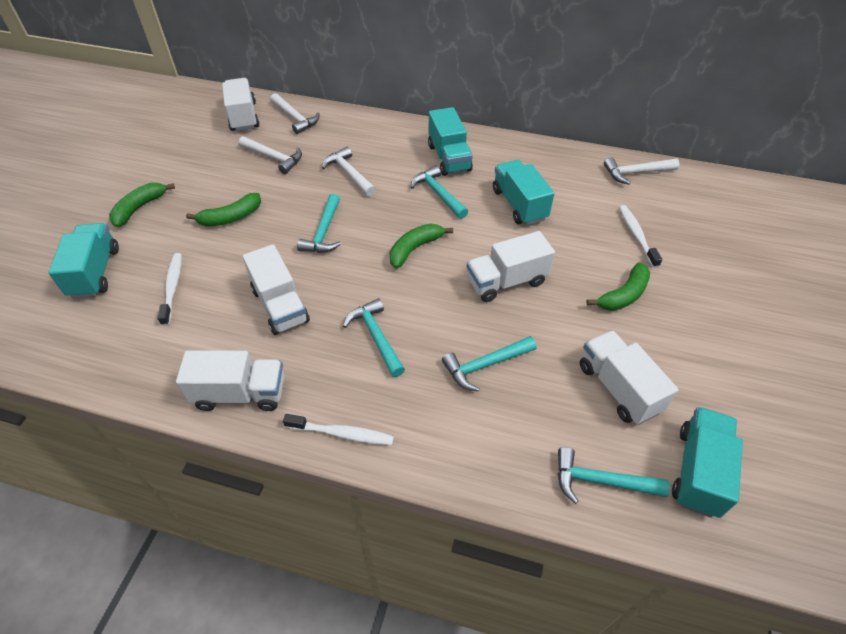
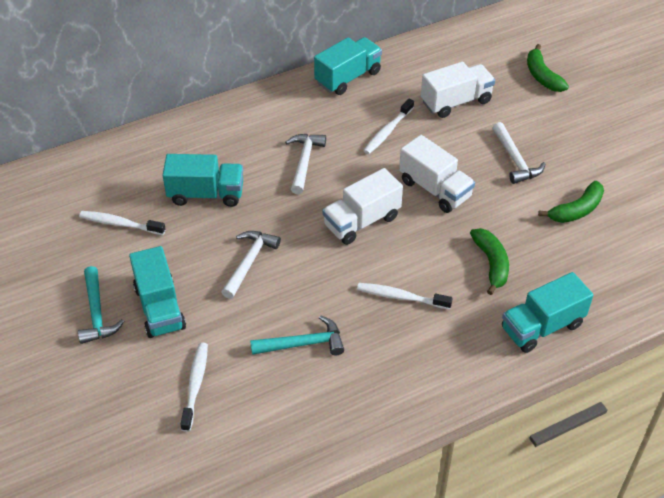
green banana: [109,183,175,227] [186,193,261,227] [389,224,453,268] [586,262,650,311] = 4 -> [470,228,509,295] [527,44,569,92] [538,181,604,223] = 3
turquoise hammer: [297,194,341,253] [343,298,405,377] [411,165,468,219] [442,336,536,392] [558,447,670,504] = 5 -> [78,266,124,344] [250,315,344,355] = 2
white hammer: [239,136,302,174] [270,93,319,134] [322,146,376,196] [604,157,679,185] = 4 -> [221,231,281,299] [285,134,326,194] [492,122,546,184] = 3
white toothbrush: [158,253,182,326] [283,414,394,445] [619,205,662,268] = 3 -> [79,211,166,235] [180,343,208,432] [357,283,453,309] [363,99,414,154] = 4
white truck: [176,351,284,411] [222,78,259,131] [243,244,310,335] [467,231,555,302] [580,330,678,425] = 5 -> [322,168,403,245] [399,135,475,213] [421,62,495,118] = 3

